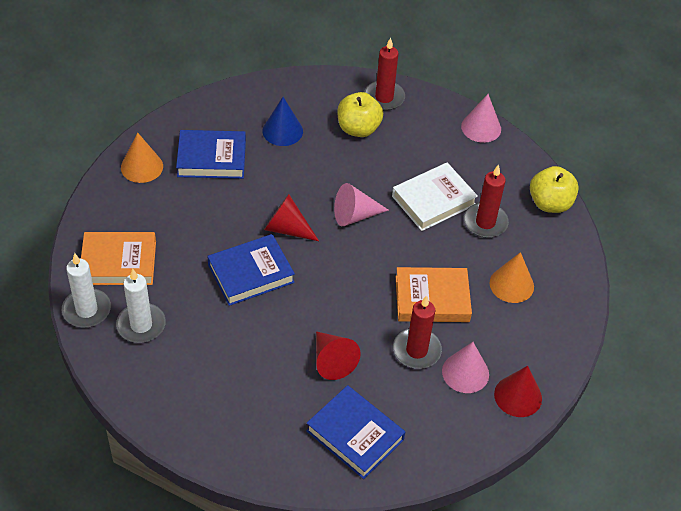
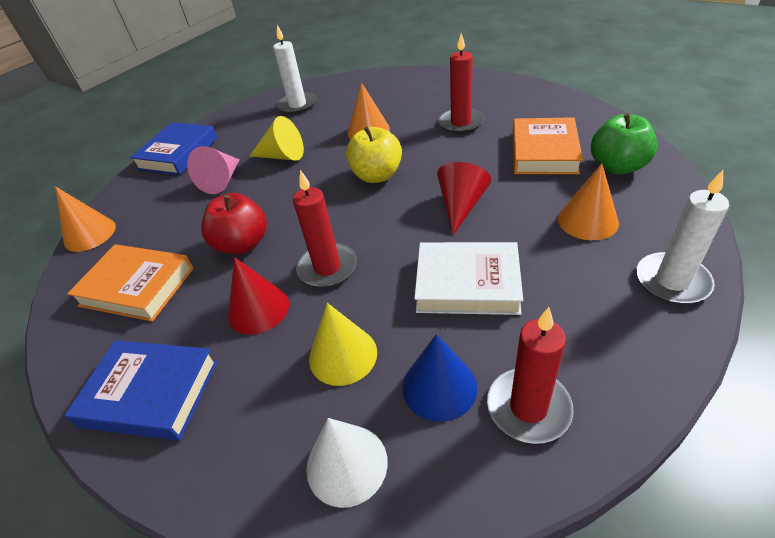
blue book: [176,130,246,179] [207,234,295,306] [306,385,405,479] = 3 -> [64,340,218,441] [130,122,217,175] = 2
green apple: none = 0 -> [591,113,658,175] = 1
orange cone: [121,132,163,183] [490,252,534,303] = 2 -> [55,186,116,252] [348,82,390,139] [558,163,619,240] = 3
pink cone: [334,183,389,226] [442,342,489,393] [461,94,501,143] = 3 -> [187,146,240,194] = 1
red apple: none = 0 -> [201,193,267,254] = 1
red cone: [264,194,319,241] [316,331,361,380] [494,366,542,417] = 3 -> [228,257,289,335] [437,162,491,235] = 2
white cone: none = 0 -> [306,418,388,508] = 1
yellow apple: [337,92,383,137] [530,166,579,213] = 2 -> [346,126,402,183] = 1
yellow cone: none = 0 -> [249,116,304,161] [309,303,377,386] = 2

